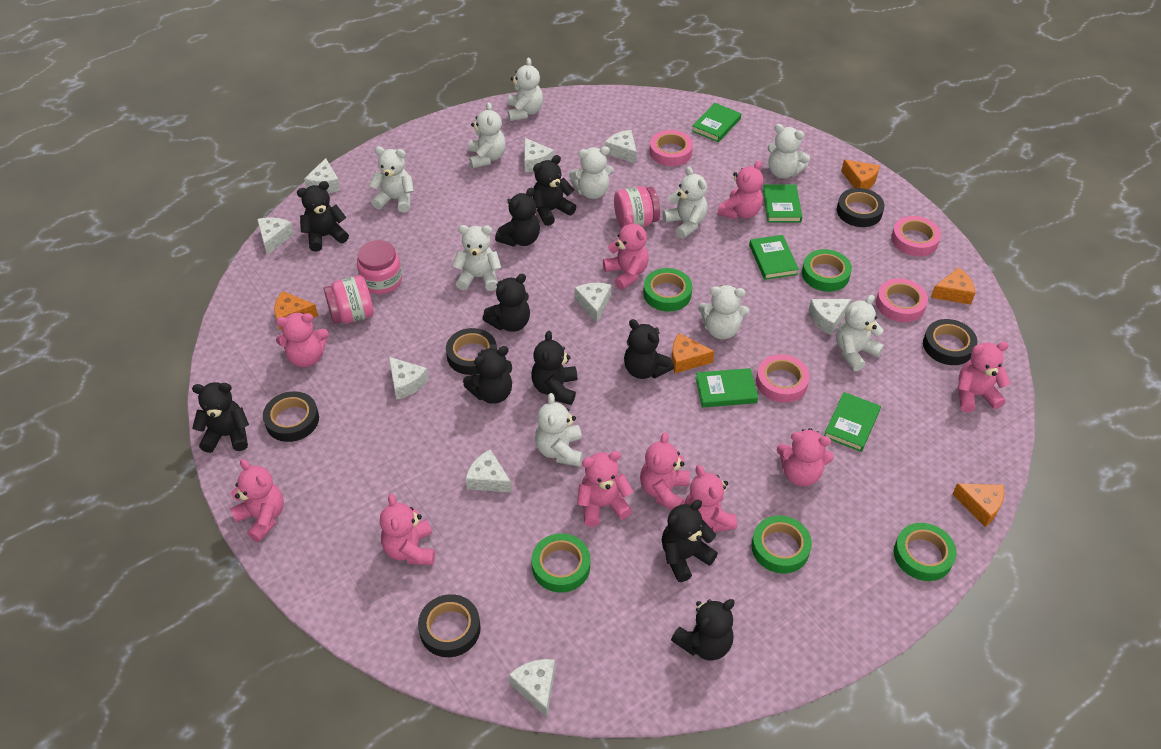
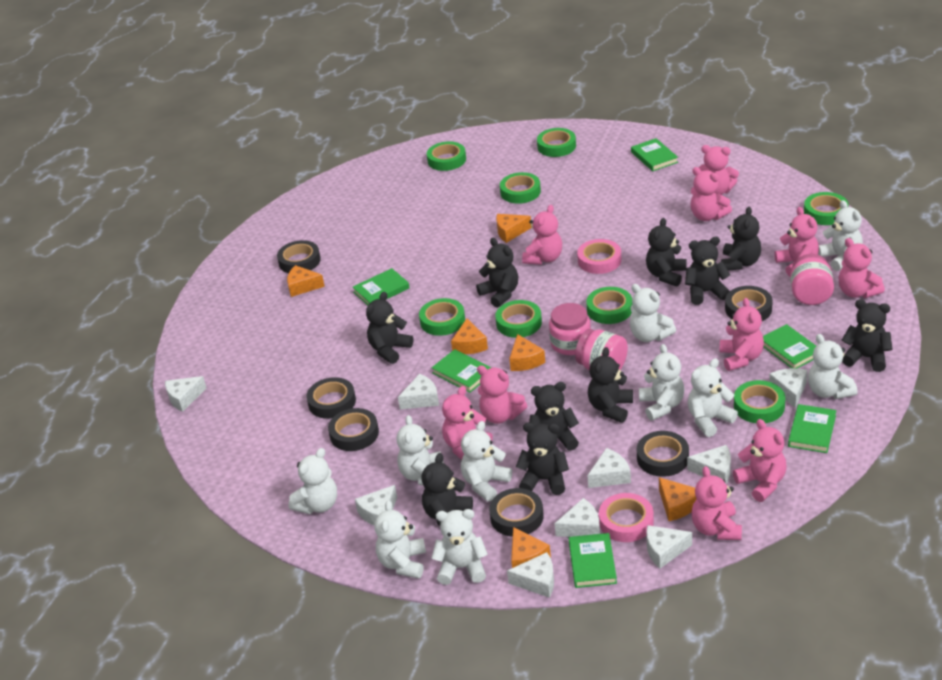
black tape: [263,391,319,442] [418,594,481,657] [446,328,497,375] [837,188,885,227] [923,319,977,365] = 5 -> [277,240,321,273] [306,377,356,419] [328,408,379,451] [489,488,544,537] [637,431,689,477] [725,286,773,321] = 6
green book: [692,103,741,142] [696,368,758,407] [749,235,799,280] [763,184,802,222] [824,392,881,452] = 5 -> [353,268,409,305] [432,349,492,393] [569,533,617,588] [631,138,678,171] [763,324,816,368] [788,404,836,453] = 6
green tape: [532,533,590,592] [643,268,692,312] [751,516,812,573] [802,249,852,292] [894,523,957,581] = 5 -> [419,298,465,336] [427,141,466,171] [495,300,542,338] [500,172,541,204] [537,128,576,157] [586,287,632,324] [734,380,785,423] [804,192,848,225] = 8
orange cheese: [274,291,318,330] [672,333,714,373] [841,160,880,189] [931,267,975,305] [952,483,1004,527] = 5 -> [287,265,325,297] [451,319,488,354] [496,214,532,243] [509,334,545,371] [511,527,551,568] [659,477,697,521] = 6
pink tape: [650,130,693,166] [756,354,810,403] [876,278,928,322] [891,216,941,256] = 4 -> [577,239,621,274] [599,493,654,542] = 2

